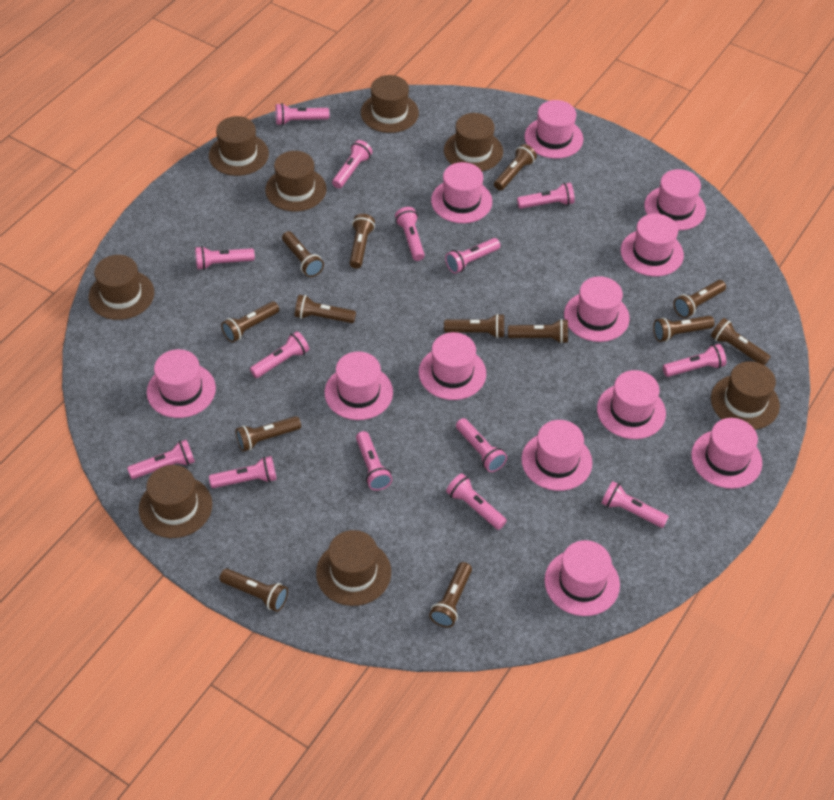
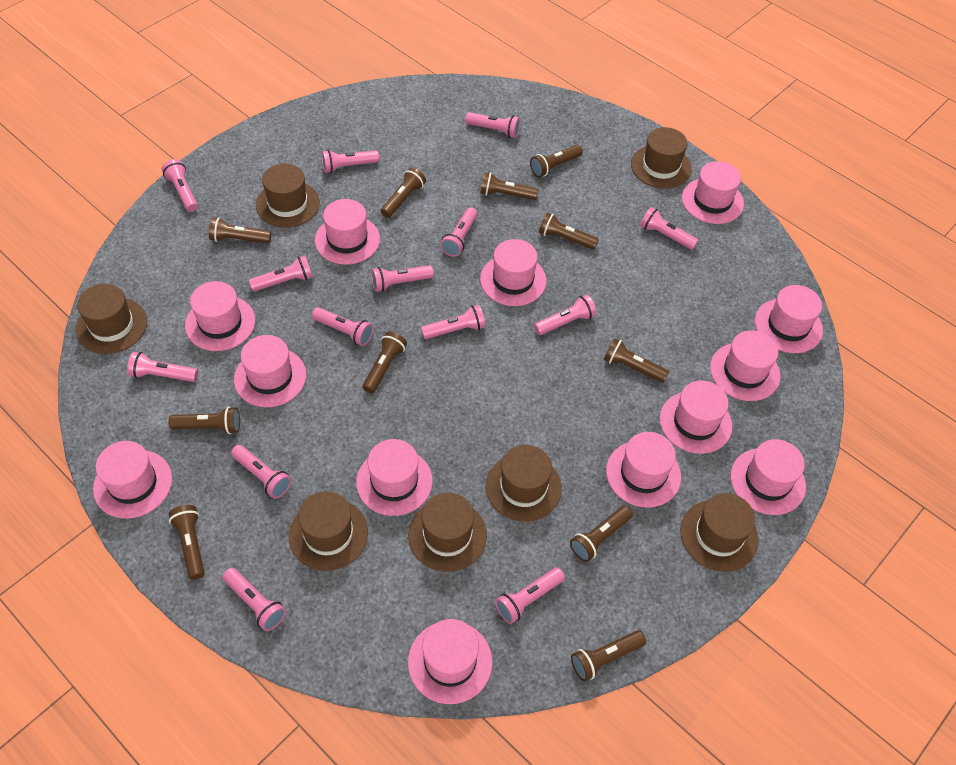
brown flashlight: [220,569,288,612] [221,301,279,343] [236,416,301,452] [282,231,324,277] [295,295,356,323] [350,214,375,269] [429,562,472,628] [444,314,504,338] [494,144,537,190] [508,319,568,344] [653,316,715,342] [673,280,726,318] [711,318,771,365] = 13 -> [168,406,240,434] [169,505,205,580] [209,217,271,243] [362,331,407,394] [381,167,426,218] [480,172,539,200] [530,145,583,177] [539,212,599,250] [570,506,633,562] [571,630,646,682] [604,338,669,382] = 11
brown hat: [89,255,154,320] [139,465,212,538] [209,116,269,176] [265,151,327,211] [316,530,391,606] [361,75,419,133] [444,113,503,171] [711,361,780,430] = 8 -> [75,284,147,354] [256,163,320,228] [289,491,368,571] [408,493,487,572] [486,445,562,522] [631,127,692,189] [680,493,758,572] = 7
pink hat: [147,349,216,418] [325,351,393,420] [419,332,486,400] [431,162,492,223] [521,420,592,491] [524,100,583,159] [545,540,620,616] [564,276,630,342] [597,370,666,439] [621,214,684,276] [644,169,706,230] [691,418,762,489] = 12 -> [93,441,172,519] [185,281,255,351] [234,335,306,407] [315,199,380,265] [356,439,433,516] [408,619,493,704] [480,239,546,306] [606,432,681,508] [660,380,732,454] [682,161,744,224] [710,330,780,401] [730,439,806,515] [755,285,823,353] = 13

